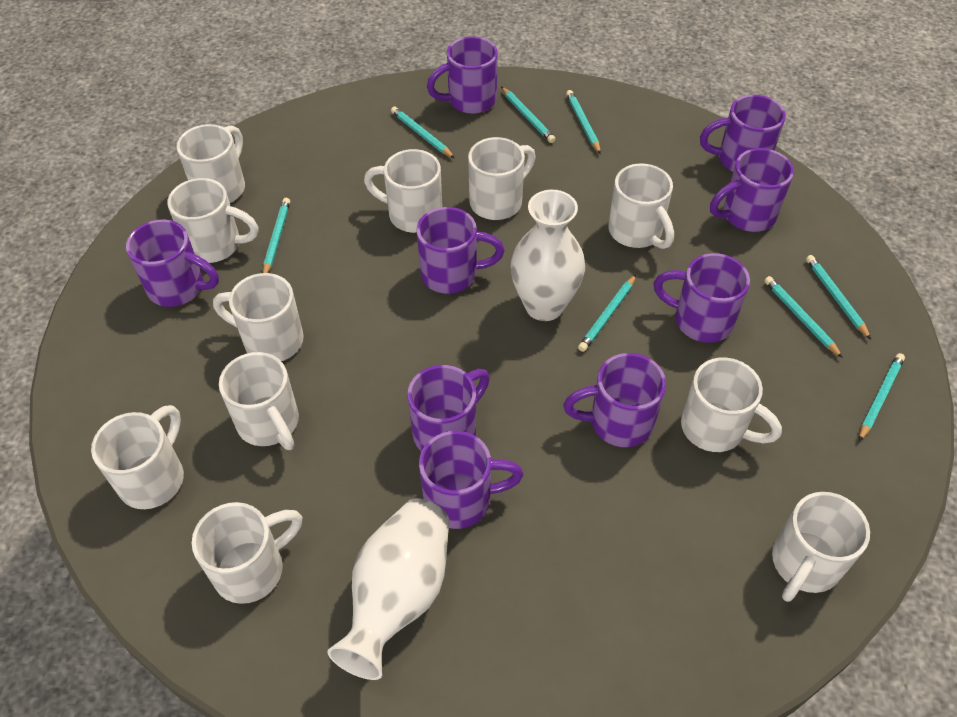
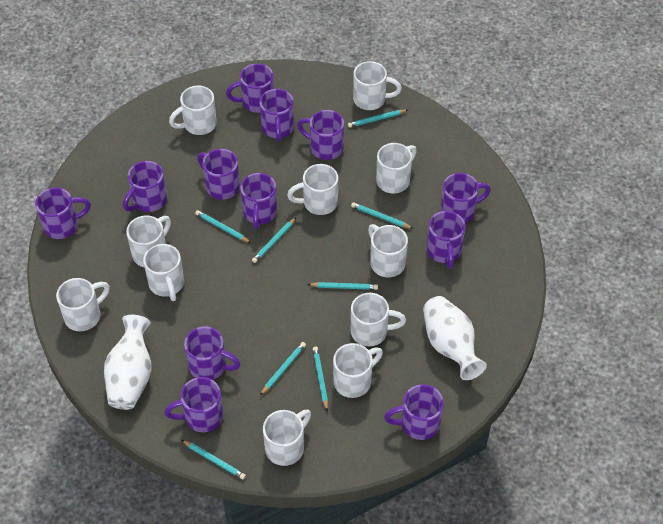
purple mug: [126,220,219,307] [407,365,490,451] [416,207,504,294] [419,431,524,529] [427,36,498,114] [563,353,666,447] [653,253,750,343] [700,95,786,172] [710,148,794,232] = 9 -> [35,187,91,239] [123,161,167,212] [164,377,224,432] [184,326,241,380] [197,149,240,200] [226,64,274,113] [240,173,277,229] [259,89,294,142] [297,110,344,160] [384,384,444,440] [427,211,465,269] [441,173,491,223] = 12

